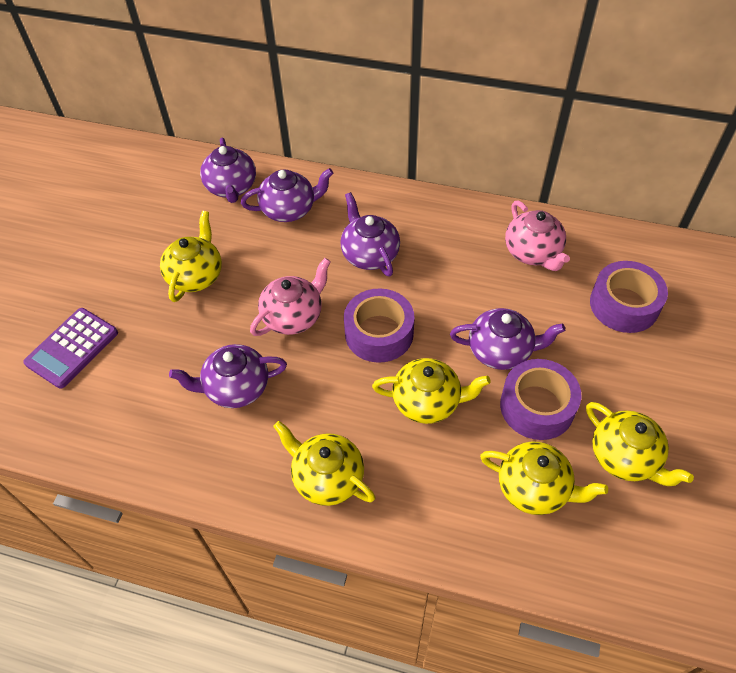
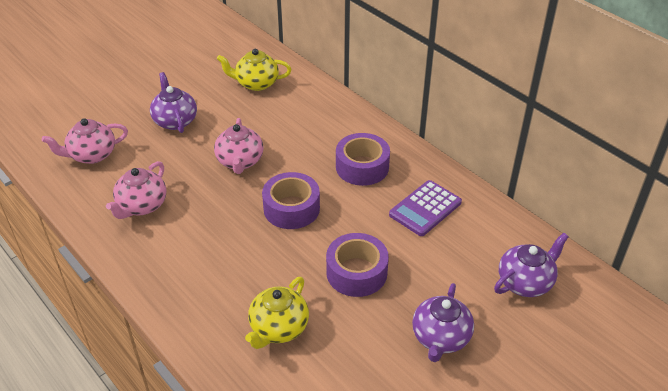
pink teapot: [250,258,331,336] [505,200,570,271] = 2 -> [42,118,128,164] [106,161,166,219] [214,118,264,174] = 3
purple teapot: [169,344,287,408] [200,137,256,203] [241,168,333,222] [340,192,400,277] [450,308,565,370] = 5 -> [150,72,197,133] [412,283,474,362] [494,233,569,297] = 3
yellow teapot: [160,211,222,302] [273,421,375,506] [372,358,491,424] [480,442,608,515] [586,402,694,486] = 5 -> [217,49,291,91] [245,277,309,349] = 2

